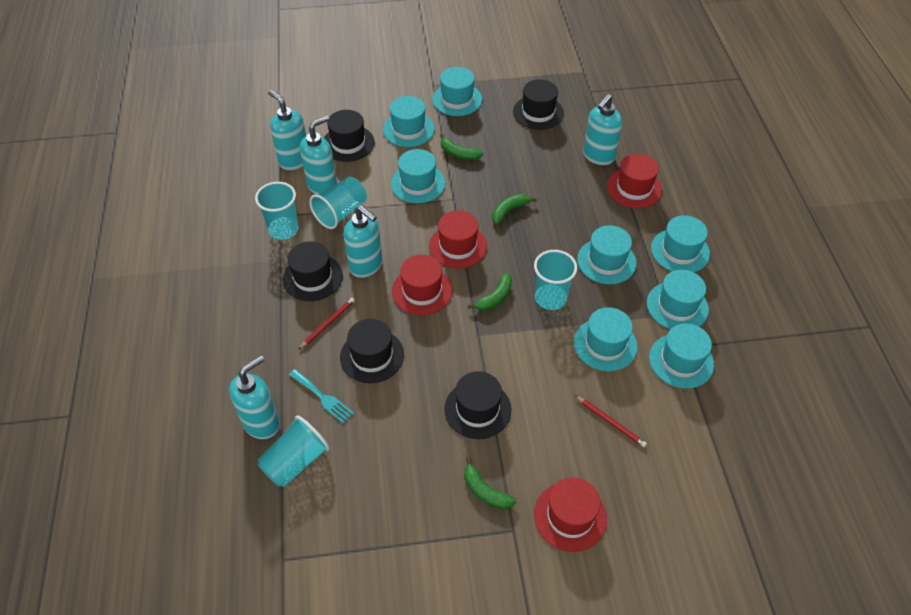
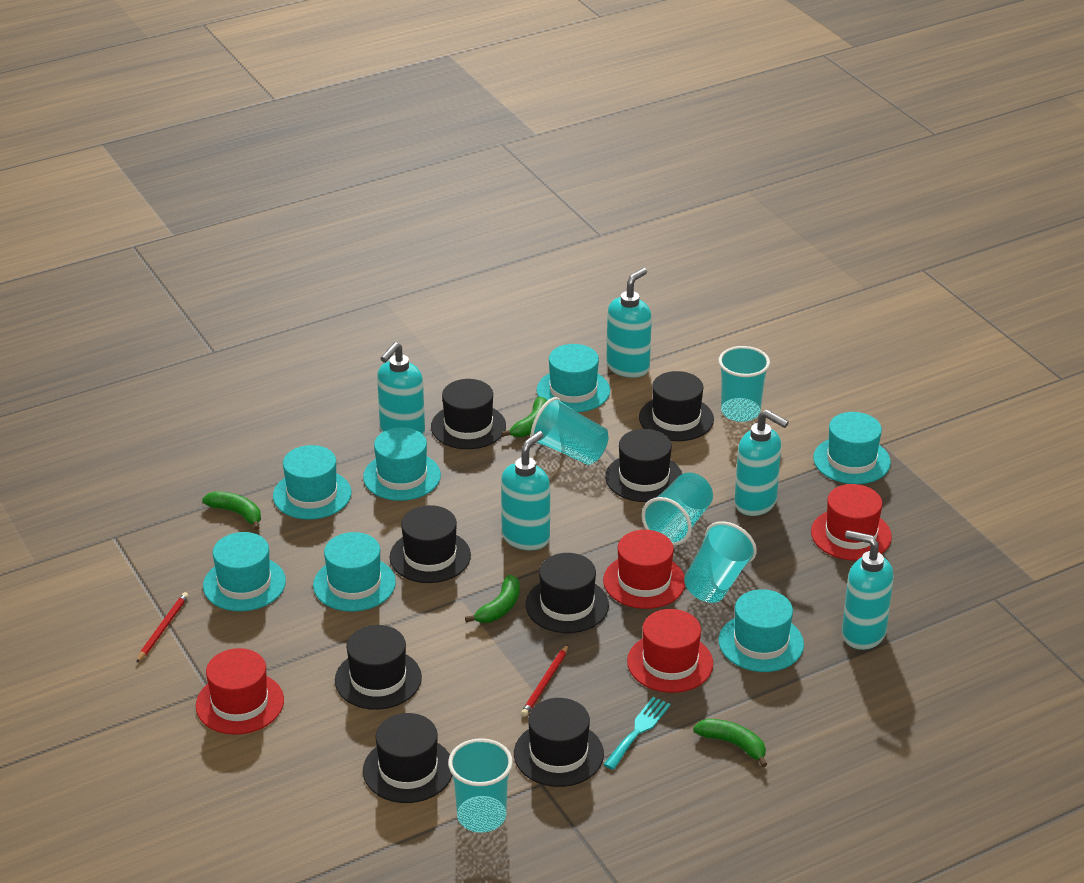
black hat: [283,241,343,301] [324,110,375,162] [340,319,404,383] [444,371,511,439] [513,79,564,130] = 5 -> [335,625,422,710] [363,713,453,803] [390,505,471,583] [431,379,506,449] [514,698,604,787] [526,553,609,633] [605,429,682,502] [639,371,714,441] = 8
turquoise cup: [255,182,299,240] [257,416,330,487] [309,177,367,229] [534,250,577,310] = 4 -> [448,738,513,833] [531,397,609,465] [642,472,713,546] [684,521,757,603] [718,346,770,422] = 5
turquoise hat: [383,96,435,147] [391,149,445,203] [432,67,482,116] [574,307,638,371] [577,225,637,284] [647,270,709,329] [649,324,714,389] [651,215,710,272] = 8 -> [203,532,286,611] [273,445,351,519] [313,532,396,612] [363,427,441,501] [537,344,610,412] [719,589,804,672] [813,412,891,484] = 7

